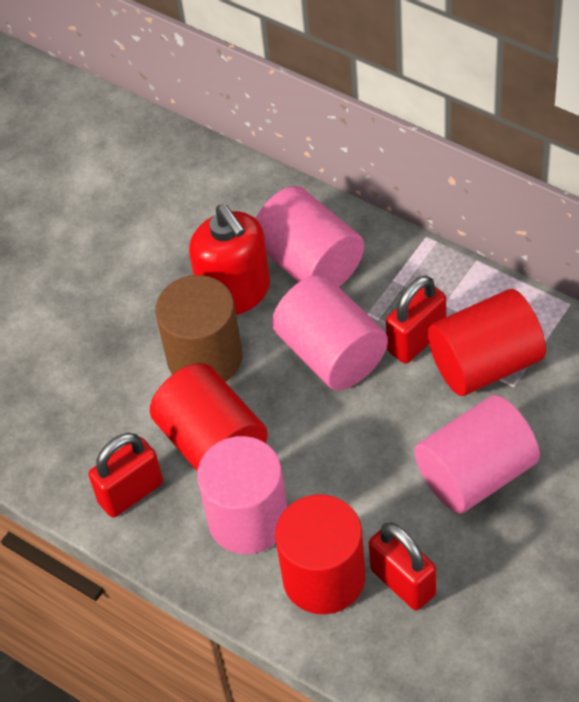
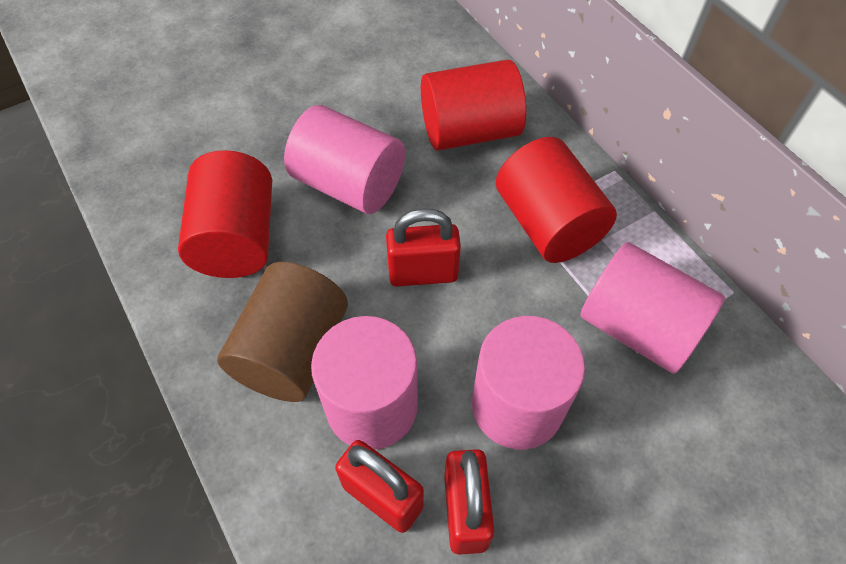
red soap dispenser: [189,204,270,315] = 1 -> none = 0

